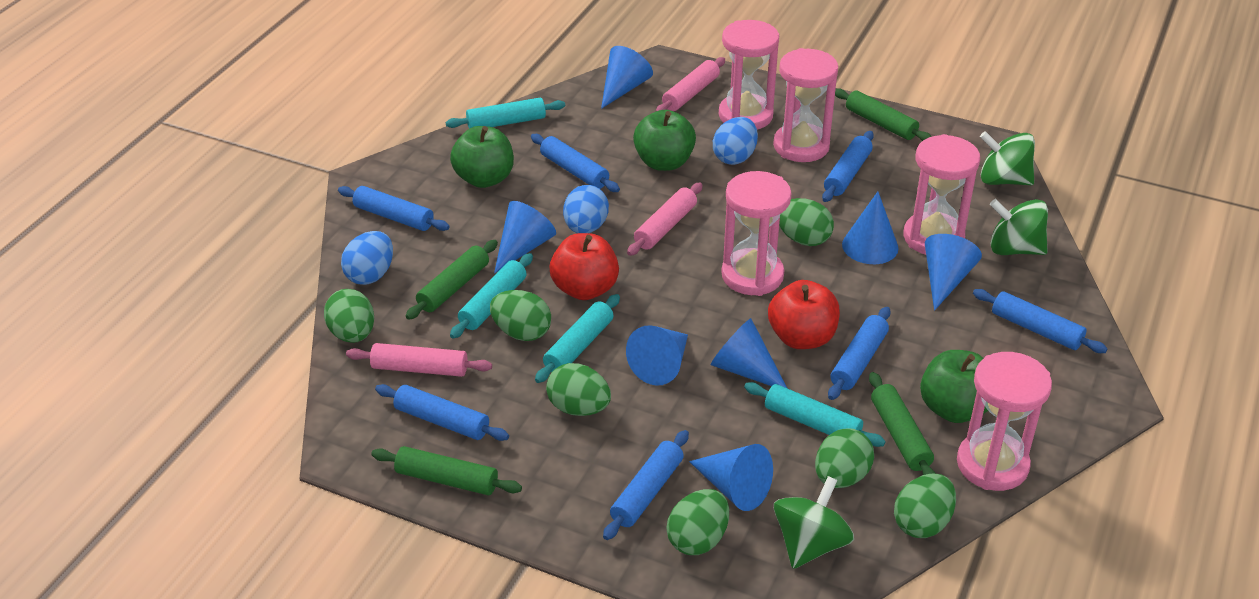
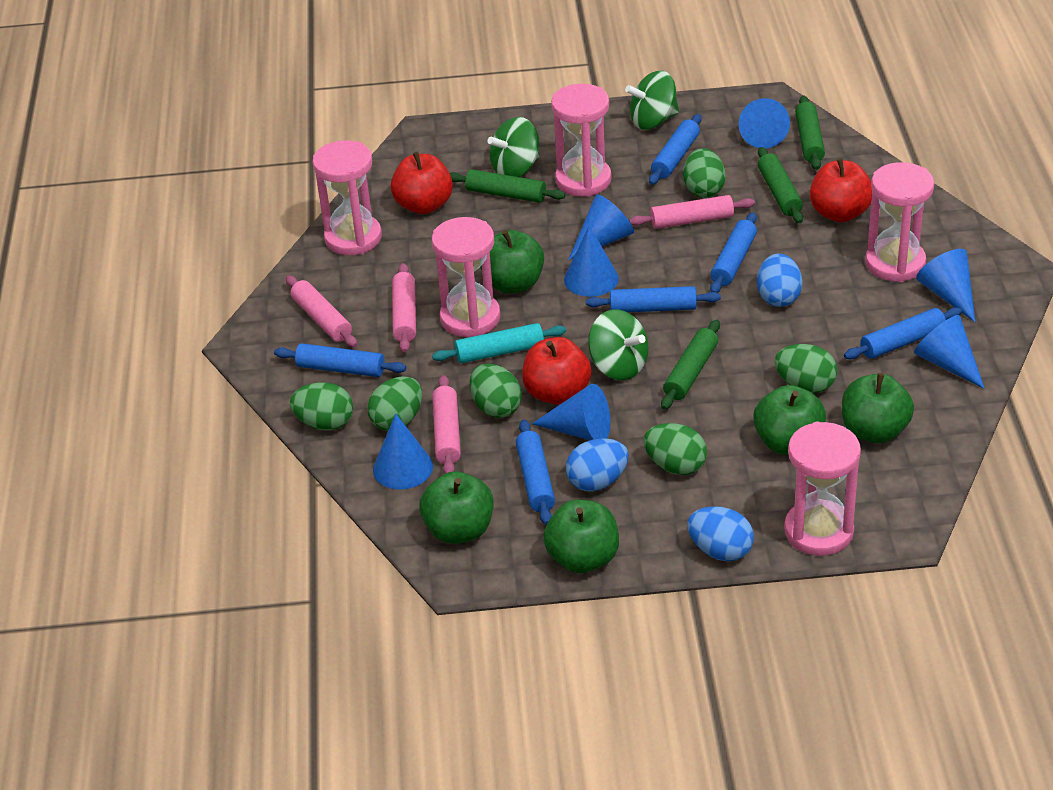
blue rolling pin: [338,186,450,231] [375,384,509,441] [531,134,620,192] [603,430,689,540] [822,131,874,202] [828,307,891,400] [973,289,1108,353] = 7 -> [274,343,406,377] [516,420,555,525] [586,286,721,312] [649,114,701,185] [710,212,757,293] [844,307,962,359] = 6
green apple: [450,126,514,188] [633,110,696,171] [920,350,988,423] = 3 -> [419,471,494,544] [480,230,544,293] [543,500,619,573] [753,385,826,455] [842,373,914,443] = 5
green egg: [324,289,374,343] [490,290,551,341] [546,363,611,416] [666,489,729,555] [779,198,834,246] [815,428,874,488] [894,474,956,538] = 7 -> [290,382,353,430] [367,376,422,431] [470,363,522,418] [644,423,707,475] [683,148,726,198] [775,344,837,393] = 6
pink rolling pin: [346,343,492,377] [627,182,703,256] [656,57,725,111] = 3 -> [286,275,357,347] [392,263,416,353] [432,375,461,474] [629,195,755,229] = 4
red apple: [549,233,619,300] [768,280,840,349] = 2 -> [391,152,453,214] [522,337,592,405] [810,158,872,222] = 3
turquoise rolling pin: [446,98,565,128] [450,253,533,339] [535,294,620,383] [744,382,886,447] = 4 -> [432,323,566,363] = 1

